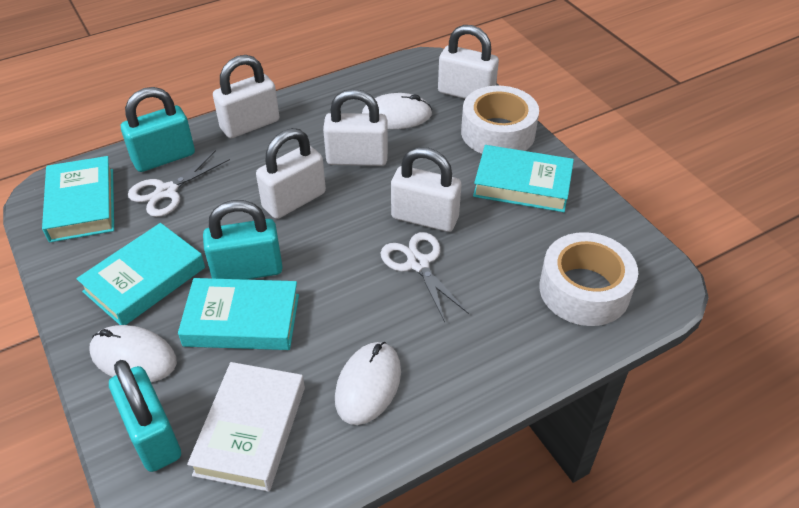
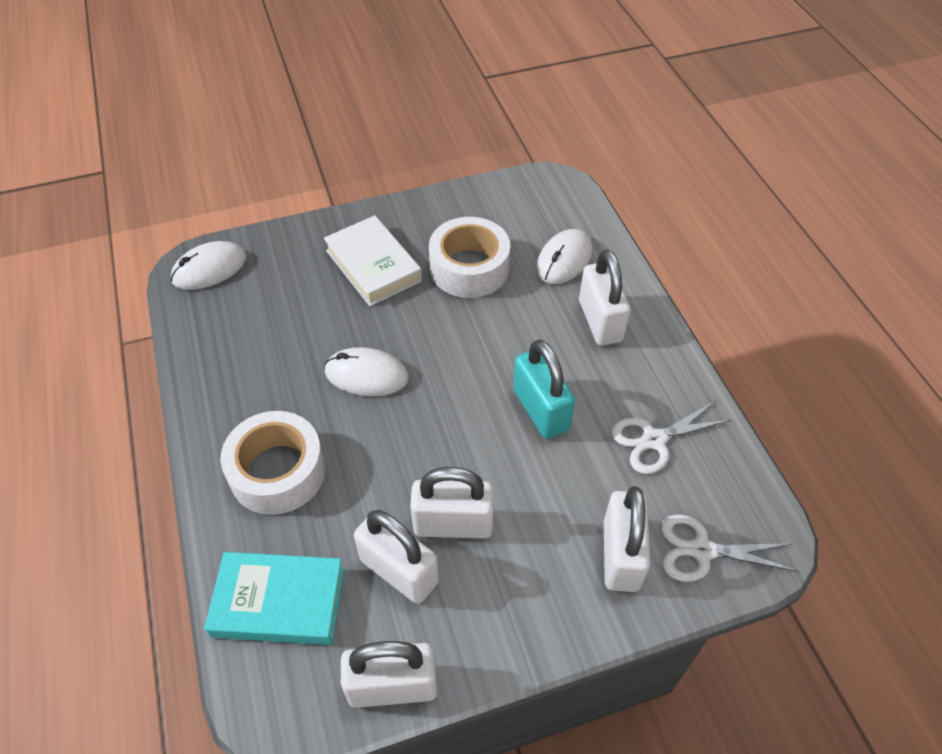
turquoise book: [42,156,114,242] [76,223,205,325] [178,278,299,350] [473,145,574,212] = 4 -> [204,552,344,645] = 1
turquoise padlock: [109,360,181,472] [121,87,195,172] [203,200,283,280] = 3 -> [513,339,575,439] = 1

